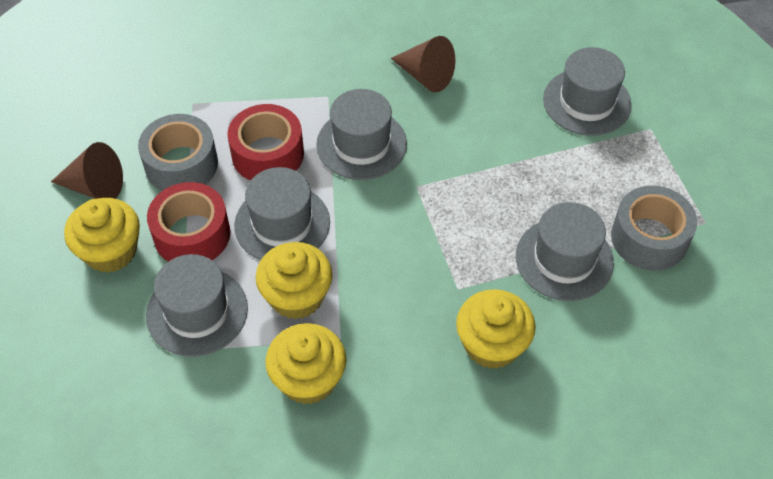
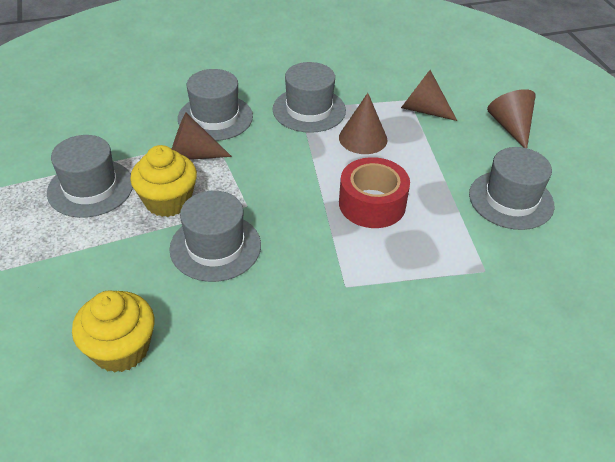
brown cone: [51,142,123,199] [391,36,455,92] = 2 -> [172,113,232,160] [339,93,387,154] [401,70,457,121] [487,89,536,148] = 4
grey tape: [138,114,218,191] [611,186,697,271] = 2 -> none = 0
red tape: [147,182,230,262] [227,104,304,180] = 2 -> [339,157,410,228] = 1
yellow cupcake: [64,198,140,273] [256,242,333,319] [265,323,347,404] [456,289,536,369] = 4 -> [72,290,154,373] [130,145,197,217] = 2

